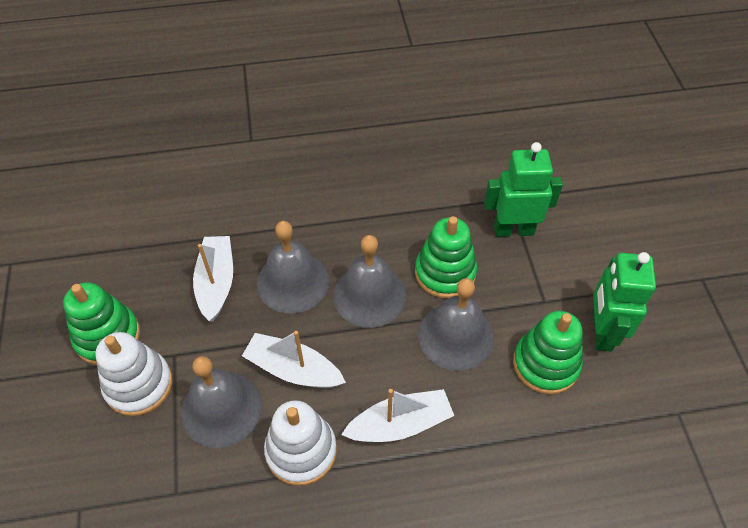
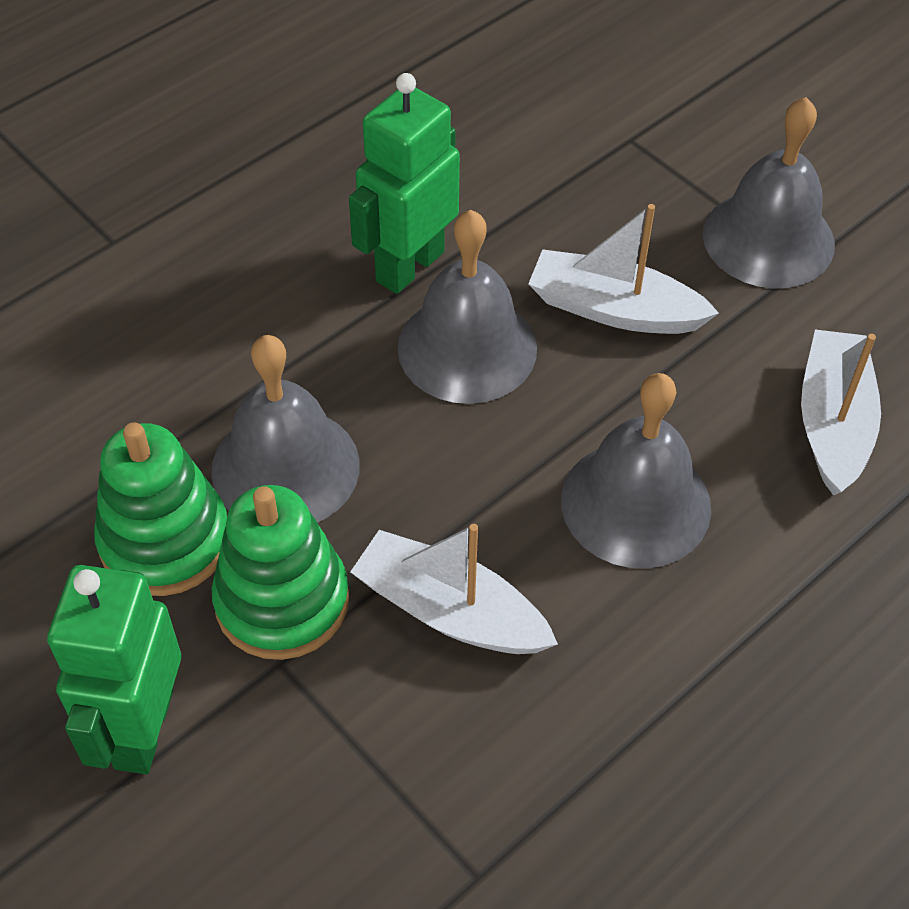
green stacking toy: [63,282,140,365] [415,216,477,299] [513,311,583,394] = 3 -> [94,422,227,596] [212,485,349,660] = 2
white stacking toy: [95,332,172,416] [264,400,337,486] = 2 -> none = 0

